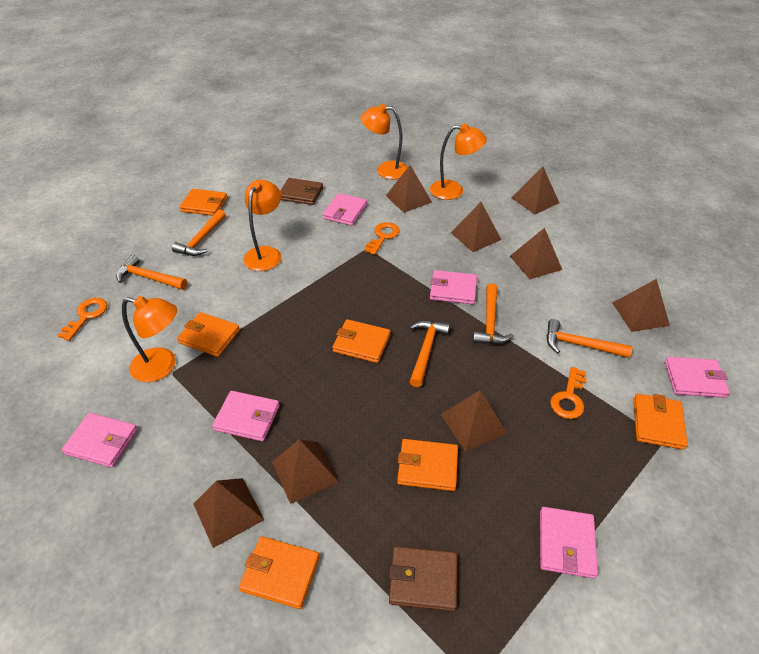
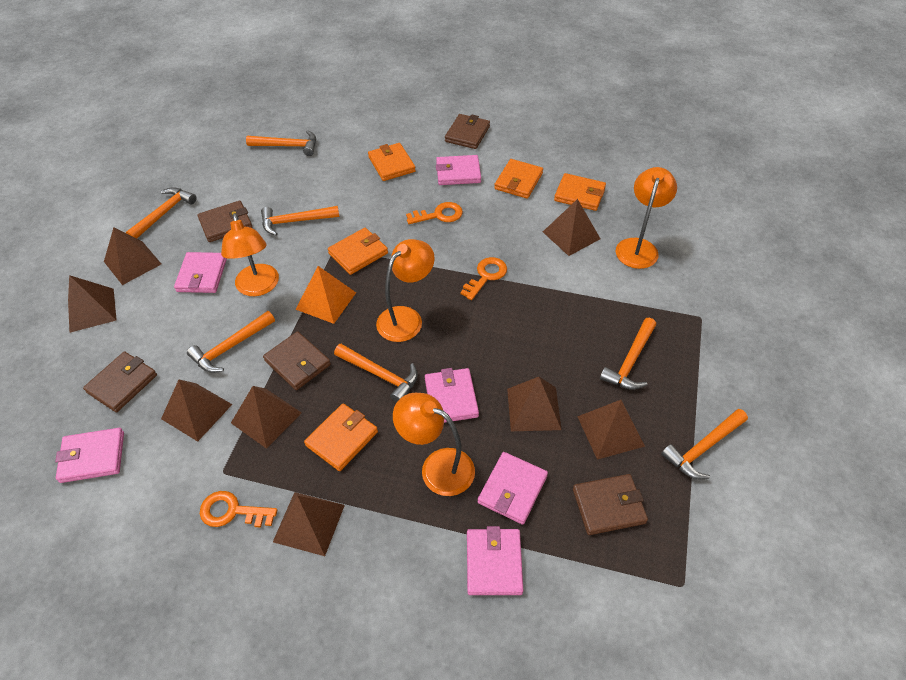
brown wallet: [280,178,323,205] [389,546,458,611] = 2 -> [83,352,157,412] [197,201,252,242] [263,331,331,390] [445,114,490,149] [573,474,648,535] = 5
orange hammer: [116,255,187,290] [172,209,226,256] [409,320,450,387] [473,283,513,344] [547,319,632,358] = 5 -> [126,187,197,239] [187,311,275,373] [246,130,316,156] [261,206,339,235] [334,344,418,403] [600,318,656,390] [661,409,748,479] = 7
orange pyramid: none = 0 -> [296,266,356,324] = 1
orange wallet: [177,312,240,357] [179,189,228,216] [239,536,320,609] [332,319,390,363] [397,439,458,491] [634,394,688,450] = 6 -> [304,403,378,471] [328,228,388,275] [368,143,416,181] [494,159,543,199] [554,173,606,211] = 5

